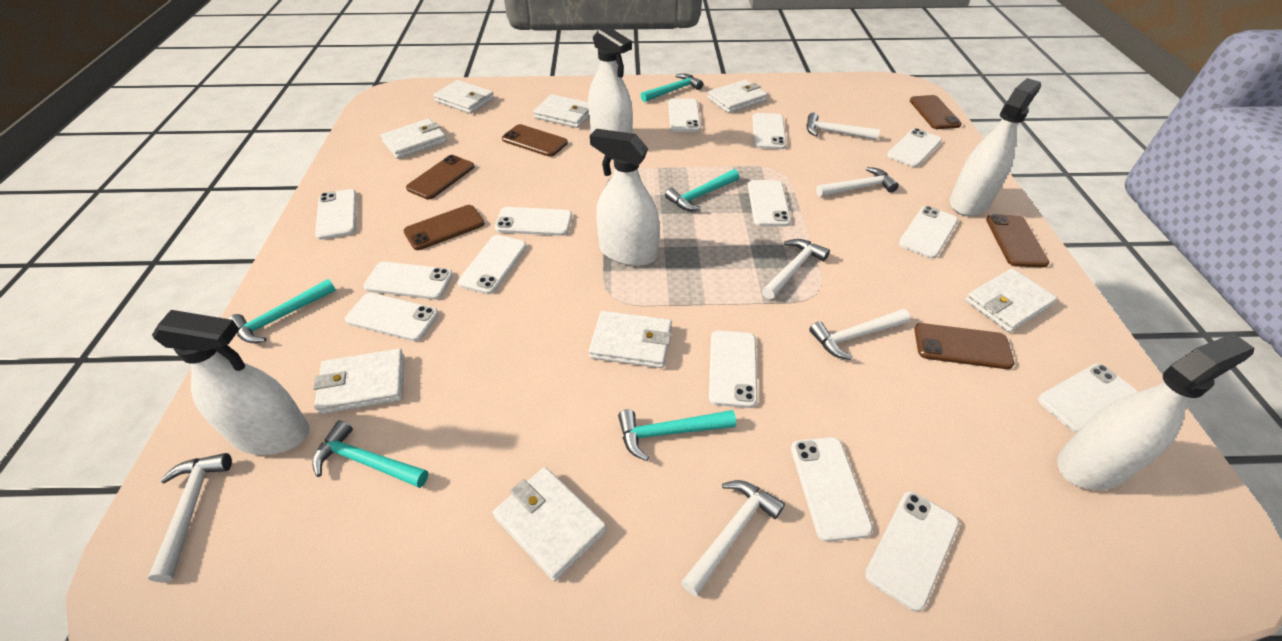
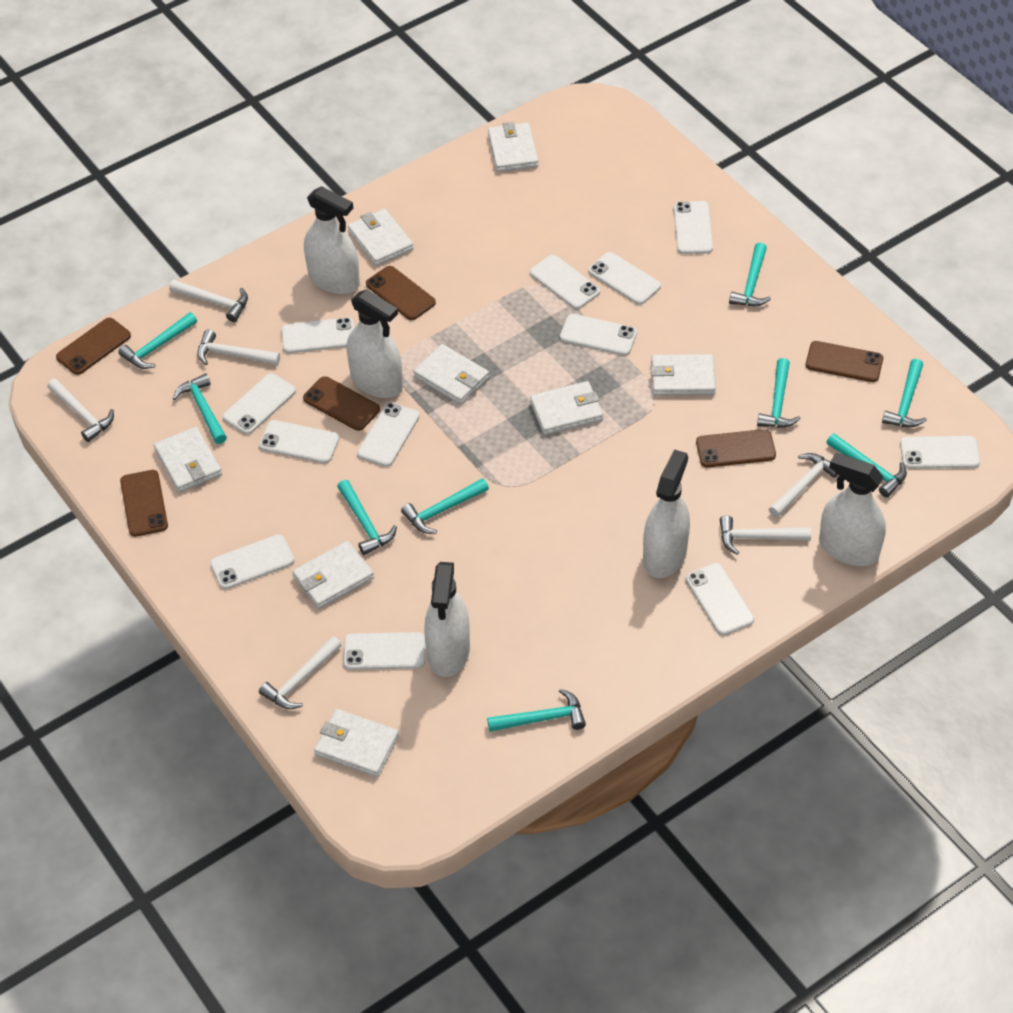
turquoise hammer: [228,279,336,343] [312,420,428,488] [618,409,736,461] [641,74,703,102] [665,169,739,211] = 5 -> [118,312,197,369] [173,373,227,444] [337,480,397,555] [401,478,489,534] [487,689,586,732] [729,243,771,306] [757,358,801,428] [826,433,907,497] [882,359,927,427] = 9
white phone: [315,189,357,240] [345,293,439,341] [363,261,453,300] [458,235,527,294] [495,207,572,236] [668,99,701,132] [709,330,758,408] [748,180,791,226] [752,113,787,149] [791,437,873,542] [865,491,959,612] [887,128,942,167] [899,206,958,259] [1038,364,1138,433] = 14 -> [210,534,294,589] [223,373,296,435] [259,420,339,463] [281,318,354,353] [343,632,425,670] [357,402,420,467] [530,255,600,309] [560,314,637,356] [588,252,661,305] [674,201,713,254] [686,563,754,635] [900,436,980,469] = 12

